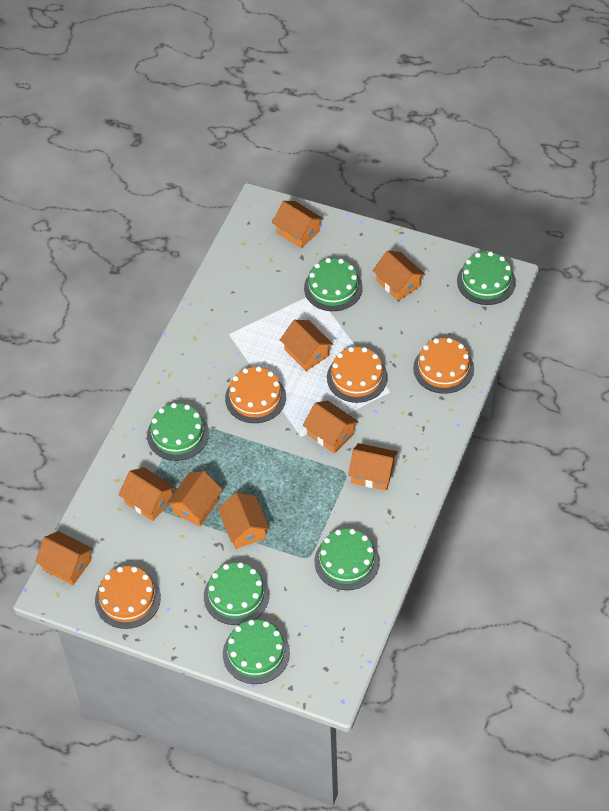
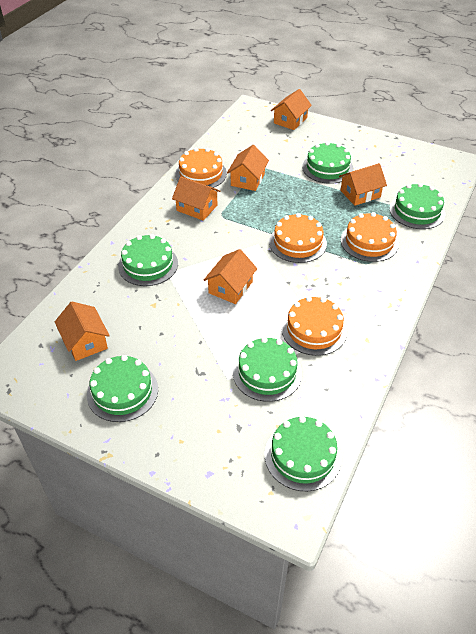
orange house: [35,531,93,585] [118,467,176,521] [167,471,223,527] [218,493,270,549] [272,201,323,248] [280,320,333,371] [302,401,358,453] [348,443,398,491] [373,251,425,301] = 9 -> [55,301,110,361] [172,177,220,221] [204,249,257,304] [227,145,269,191] [271,89,312,130] [339,163,387,206] = 6

